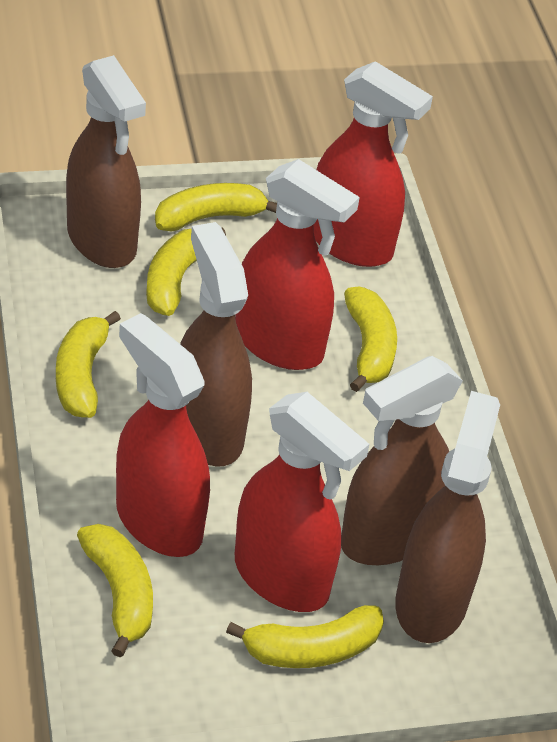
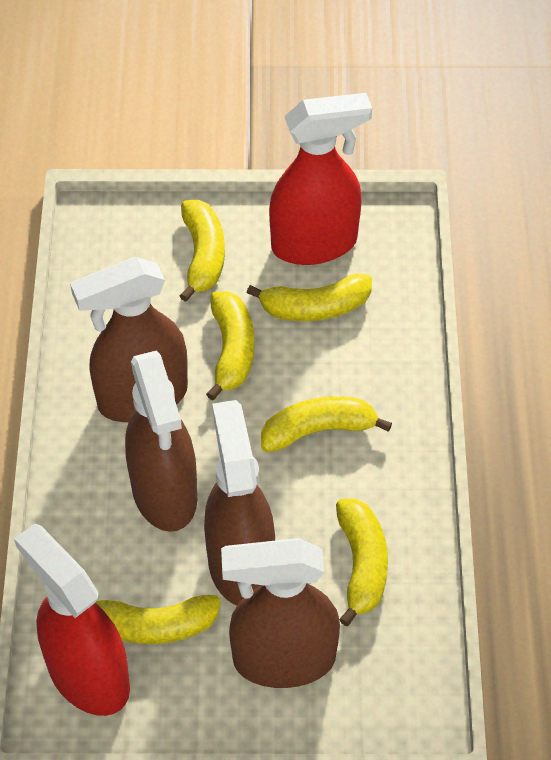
red spray bottle: [116,313,210,557] [235,159,360,370] [235,392,370,612] [314,61,433,267] = 4 -> [14,524,130,716] [269,93,372,265] = 2

